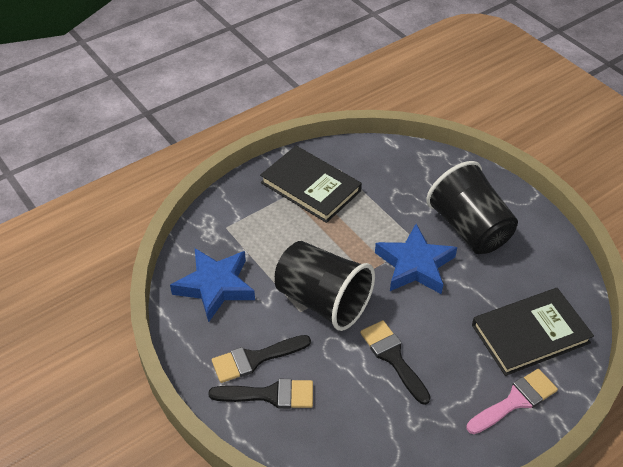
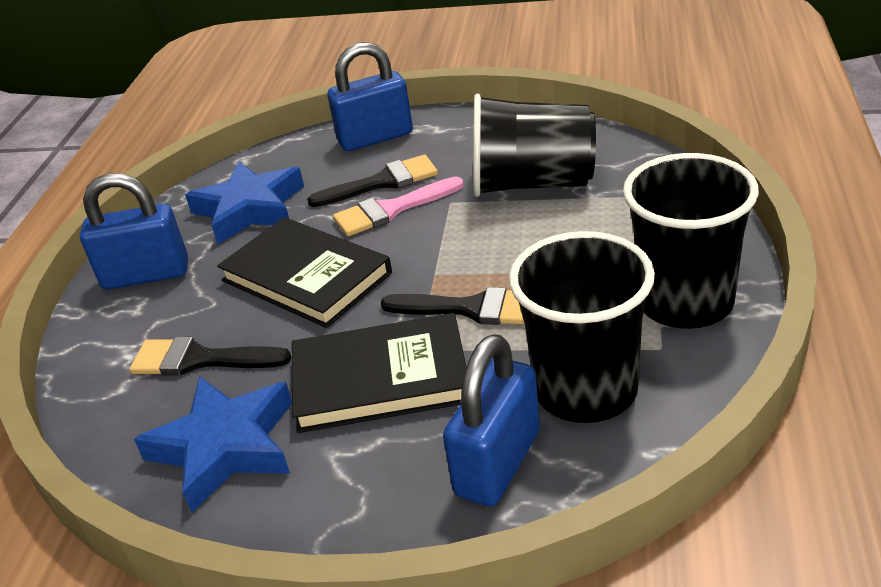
black cup: [275,241,375,331] [426,161,518,254] = 2 -> [473,93,596,197] [509,231,655,423] [623,153,759,329] = 3
blue padlock: none = 0 -> [80,173,188,290] [327,42,413,151] [443,334,540,507] = 3

